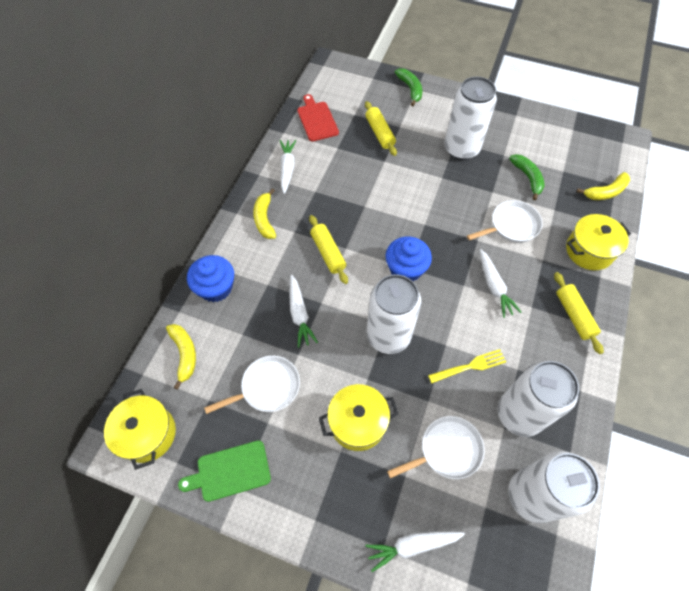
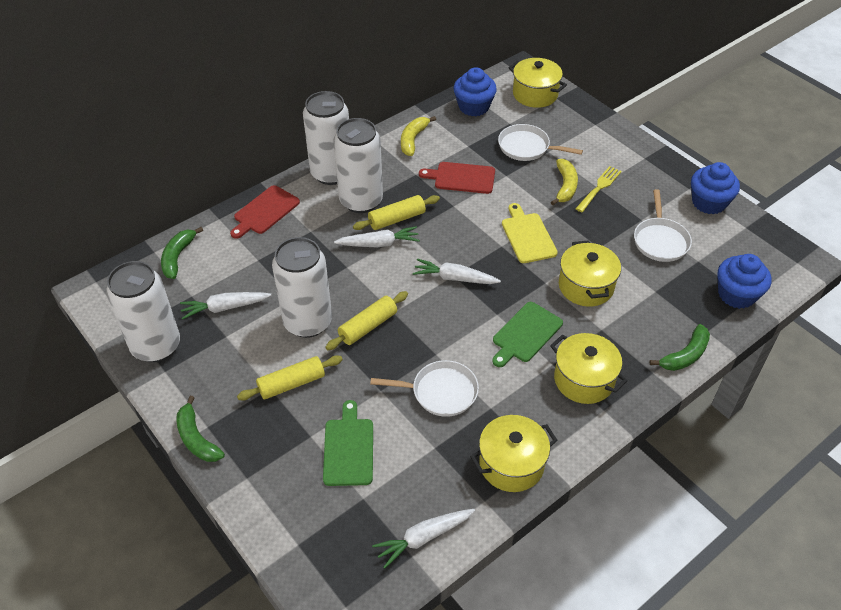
blue cupcake: [187,255,234,302] [385,237,432,281] = 2 -> [453,67,497,116] [691,162,740,214] [717,254,772,309] = 3
green banana: [395,68,422,106] [509,154,545,200] = 2 -> [161,227,203,279] [176,396,225,462] [650,324,710,371] = 3
green cutting board: [178,440,271,502] = 1 -> [323,400,373,486] [492,302,563,367] = 2
red cutting board: [297,94,339,141] = 1 -> [230,185,300,239] [419,162,495,194] = 2
yellow banana: [166,324,196,390] [253,188,276,239] [577,172,630,200] = 3 -> [401,116,436,156] [551,159,578,205] = 2
yellow cutting board: none = 0 -> [502,203,558,263] = 1
yellow pot: [104,389,176,470] [319,384,398,451] [566,214,631,270] = 3 -> [470,415,558,492] [509,58,567,108] [550,333,628,404] [559,240,621,307] = 4

